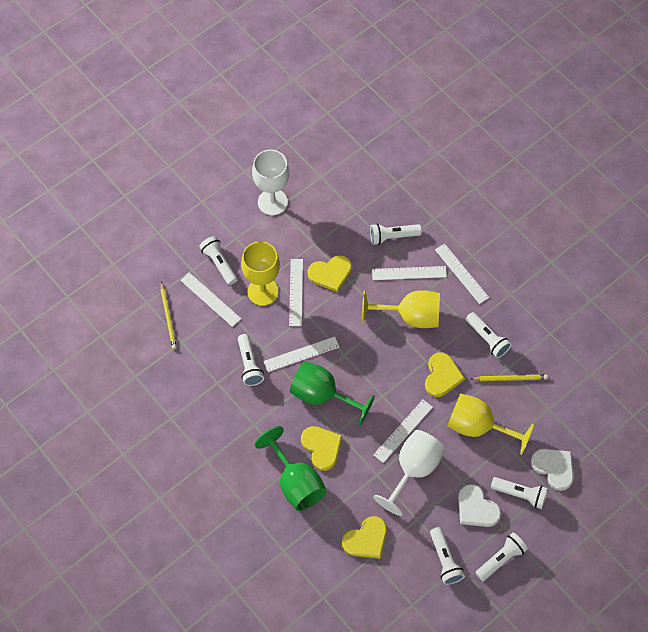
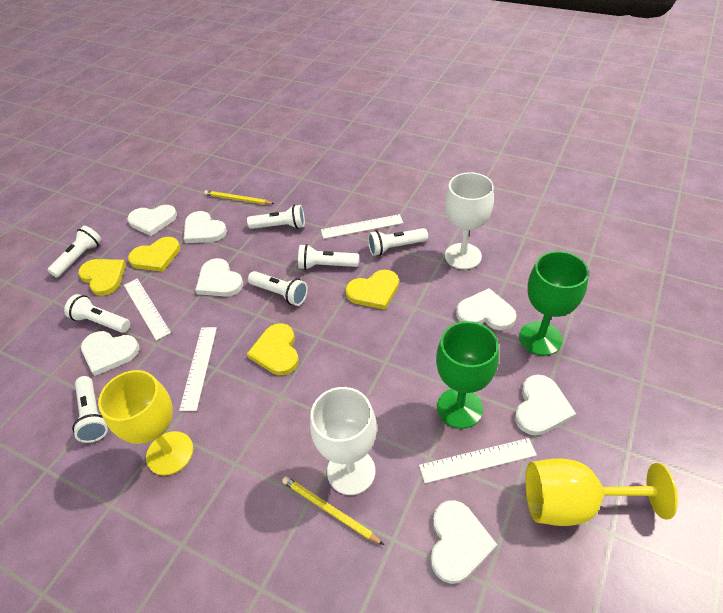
white heart: [458,484,501,527] [531,448,574,491] = 2 -> [81,331,140,376] [127,205,177,236] [184,211,227,243] [195,258,243,297] [431,500,497,584] [456,288,516,330] [515,374,576,436] = 7
white ruler: [180,272,241,327] [264,337,339,372] [289,259,303,326] [372,266,447,280] [373,400,433,463] [435,243,489,304] = 6 -> [124,279,171,341] [179,327,217,411] [321,214,403,239] [419,438,537,483] = 4
yellow goblet: [241,241,280,306] [362,290,440,328] [447,393,534,455] = 3 -> [98,370,193,476] [525,458,678,526] = 2

